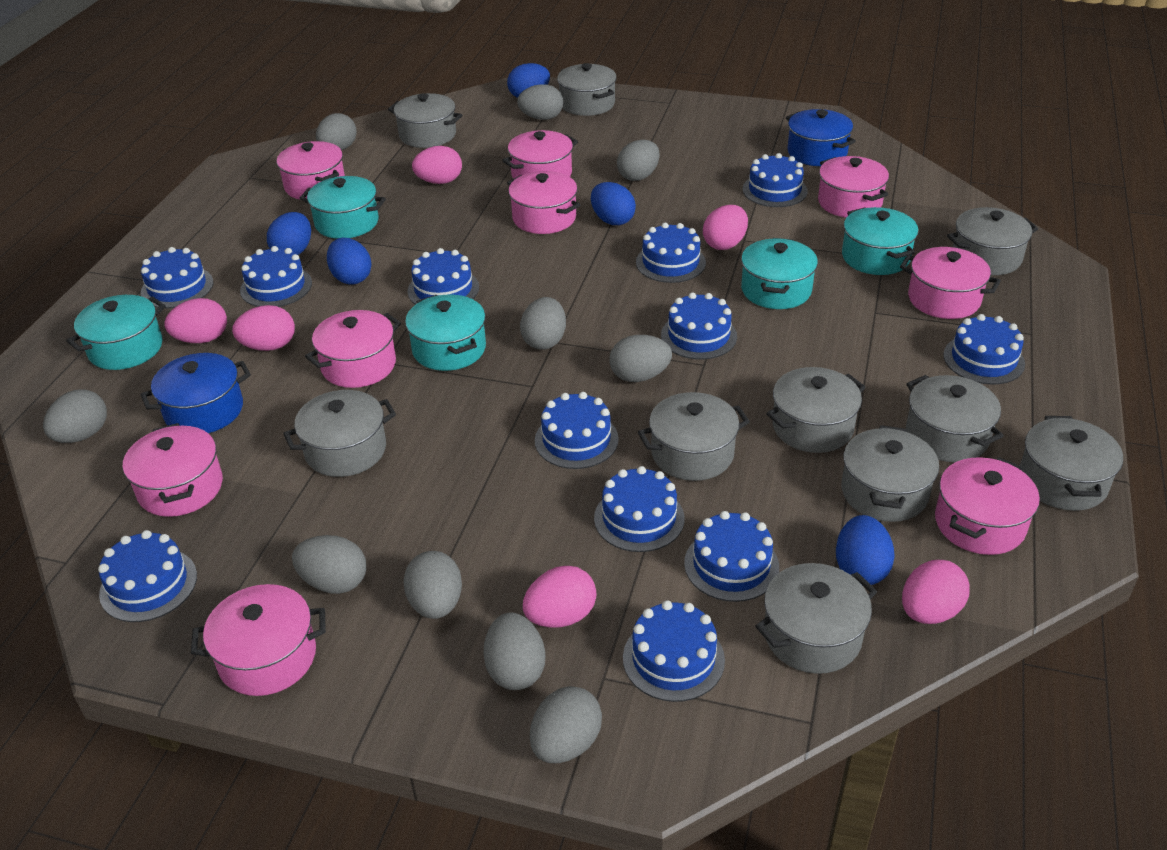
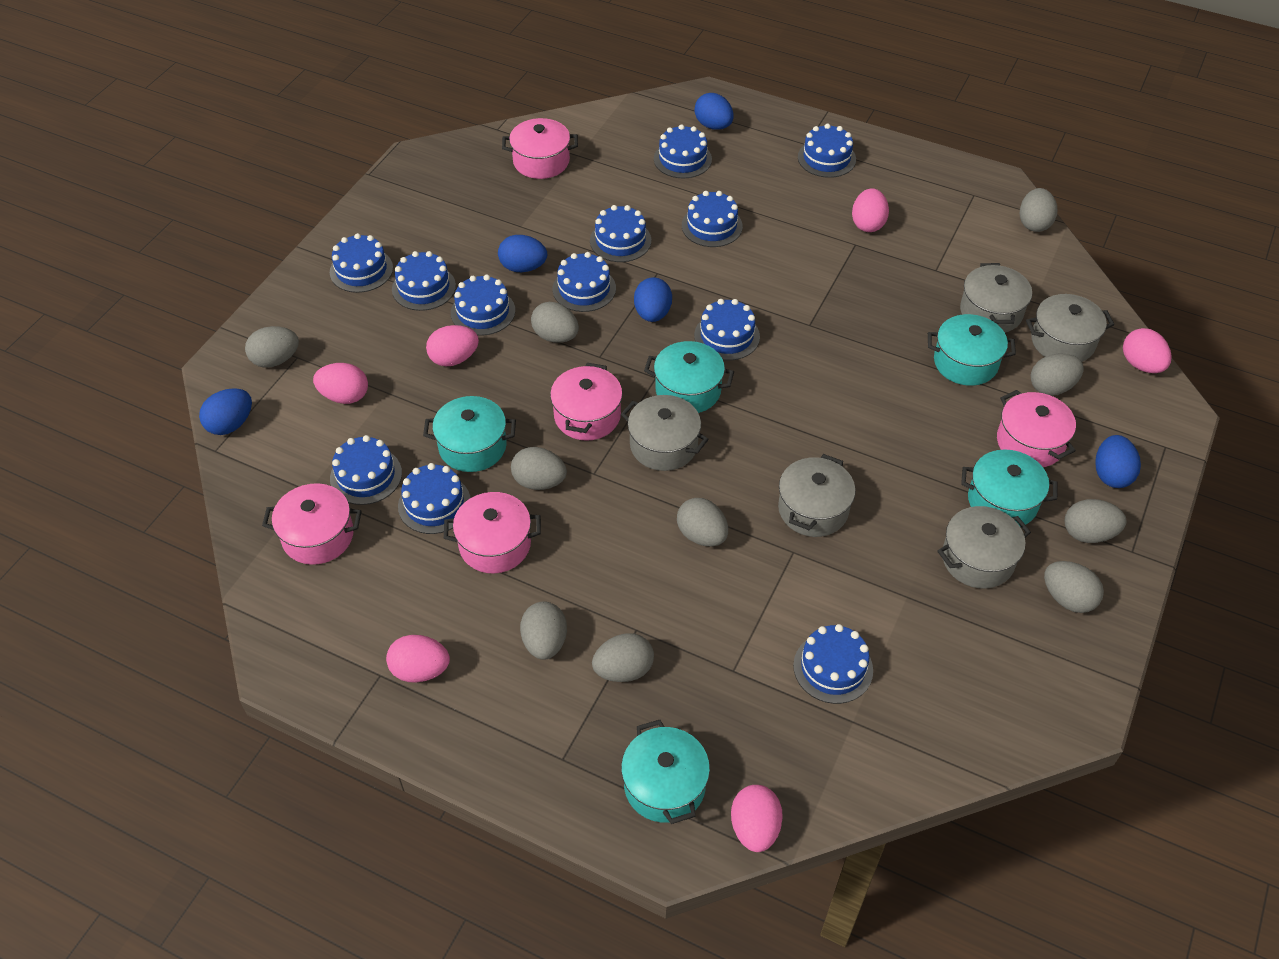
blue pot: [141,353,251,433] [786,109,856,166] = 2 -> none = 0
grey pot: [283,390,396,477] [388,93,463,148] [557,63,617,116] [638,392,750,481] [755,563,877,674] [766,367,866,453] [841,425,939,522] [906,375,1004,462] [947,207,1038,275] [1020,416,1123,511] = 10 -> [621,395,709,471] [778,454,856,537] [937,506,1031,589] [960,263,1032,333] [1026,294,1114,362] = 5
pink pot: [123,423,223,517] [191,584,326,696] [277,141,345,199] [305,310,401,388] [502,130,578,179] [507,171,580,234] [818,156,889,218] [900,247,1001,319] [935,457,1040,555] = 9 -> [262,483,362,565] [444,492,541,573] [502,118,578,179] [550,363,623,441] [997,390,1076,467] = 5

